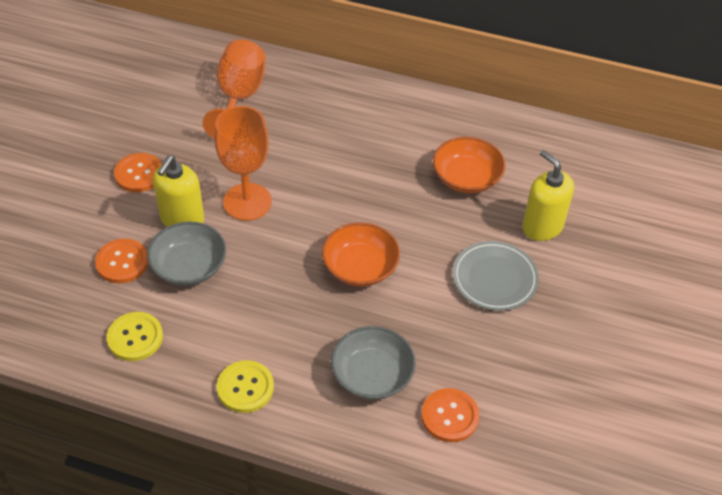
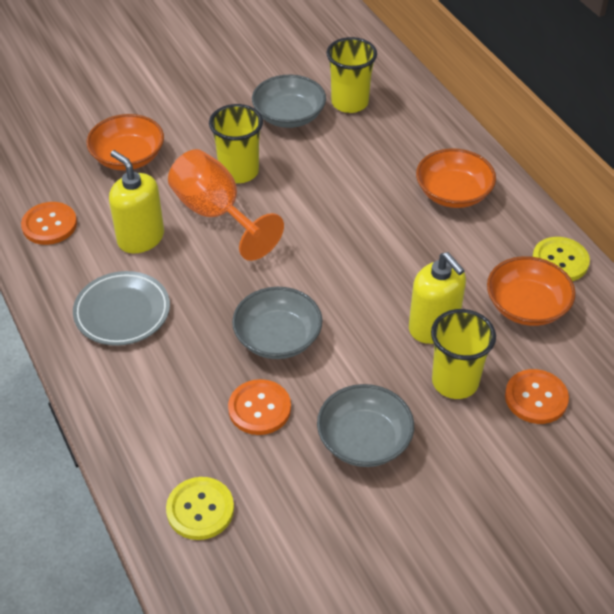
grey bowl: [147,222,226,286] [331,326,416,400] = 2 -> [232,287,322,359] [252,75,326,128] [317,384,414,467] = 3
orange bowl: [322,222,400,286] [433,137,505,193] = 2 -> [86,114,164,171] [416,148,496,208] [487,256,576,326] = 3
orange goblet: [203,39,266,139] [215,106,272,221] = 2 -> [168,149,284,261] = 1
yellow cup: none = 0 -> [209,104,263,183] [327,37,377,113] [431,309,496,399] = 3

